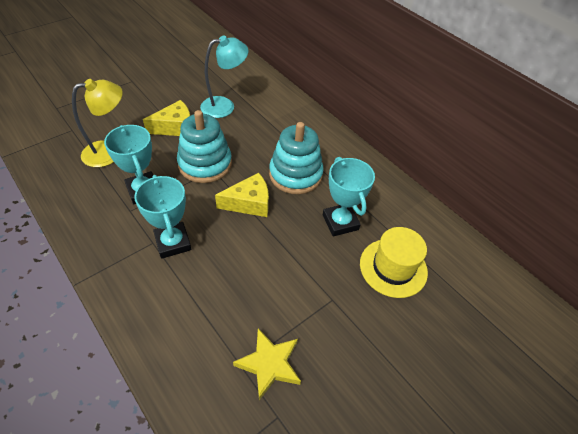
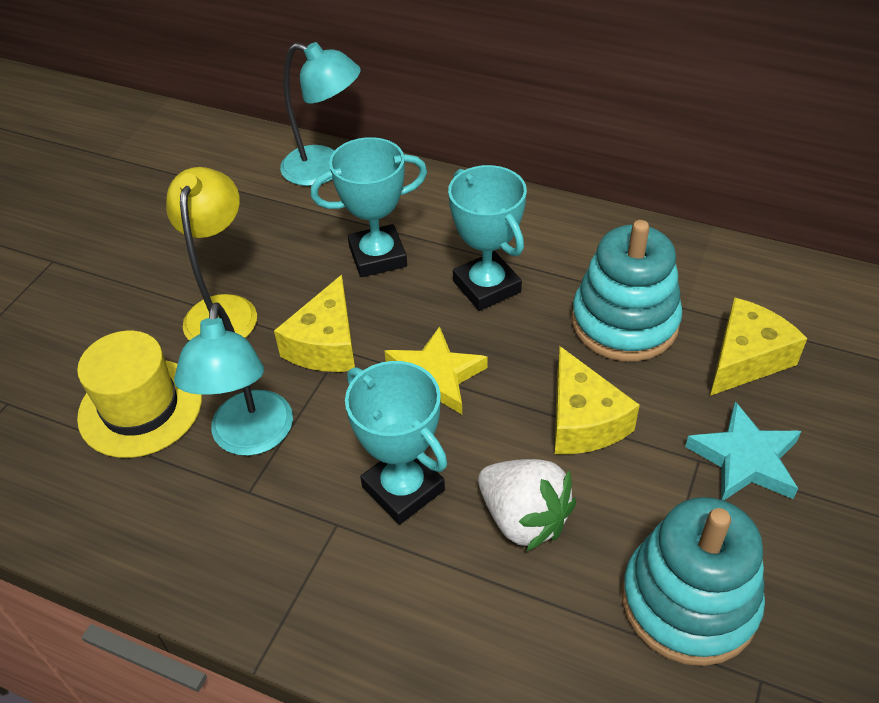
turquoise lamp: [200,36,248,118] = 1 -> [174,302,293,456] [280,42,361,186] = 2
turquoise star: none = 0 -> [685,401,801,500] = 1
white strawberry: none = 0 -> [478,459,576,552] = 1
yellow cheese: [143,100,190,136] [215,173,269,217] = 2 -> [274,275,355,372] [555,346,640,454] [710,297,807,396] = 3

